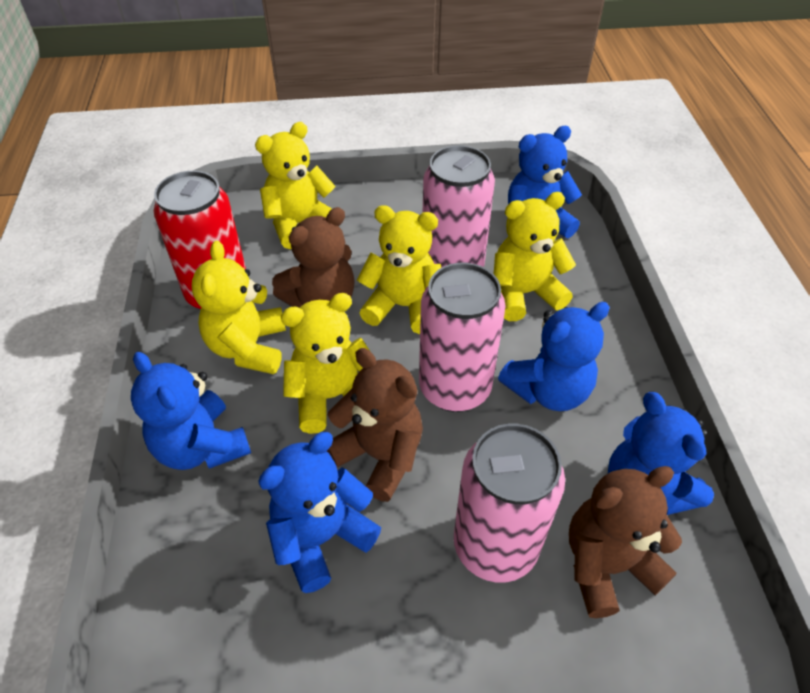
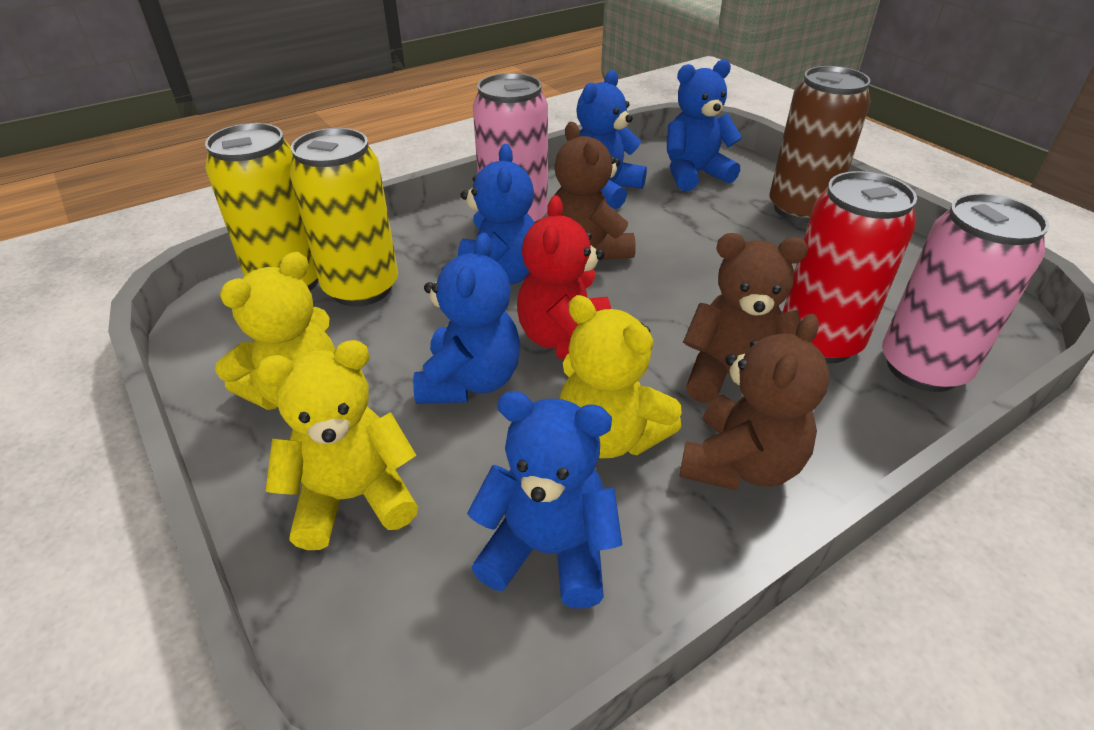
brown can: none = 0 -> [770,66,871,223] = 1
pink can: [419,263,506,412] [423,145,495,268] [454,424,565,583] = 3 -> [473,73,548,223] [882,193,1049,392] = 2
red teddy bear: none = 0 -> [517,195,611,359] = 1
yellow can: none = 0 -> [205,123,318,291] [289,128,398,306] = 2
yellow teddy bear: [192,241,286,374] [255,122,336,249] [281,293,377,434] [357,205,441,334] [494,192,576,321] = 5 -> [215,252,336,410] [257,340,418,550] [560,295,682,458] = 3

